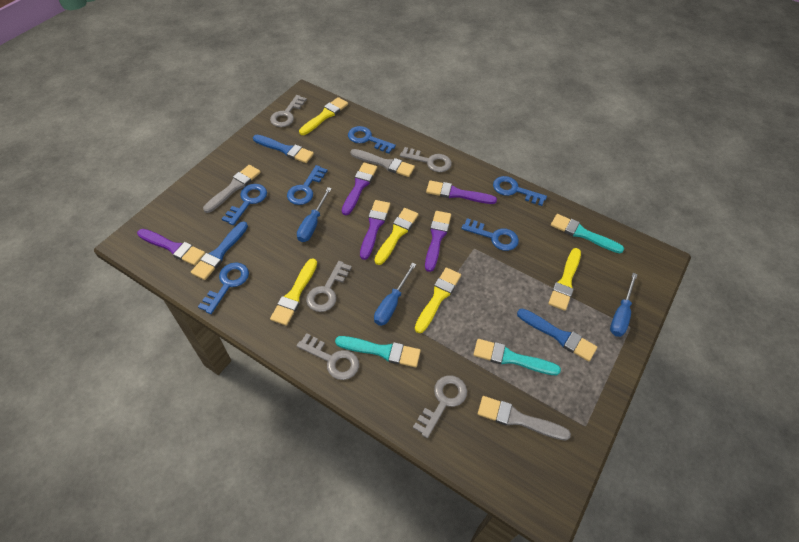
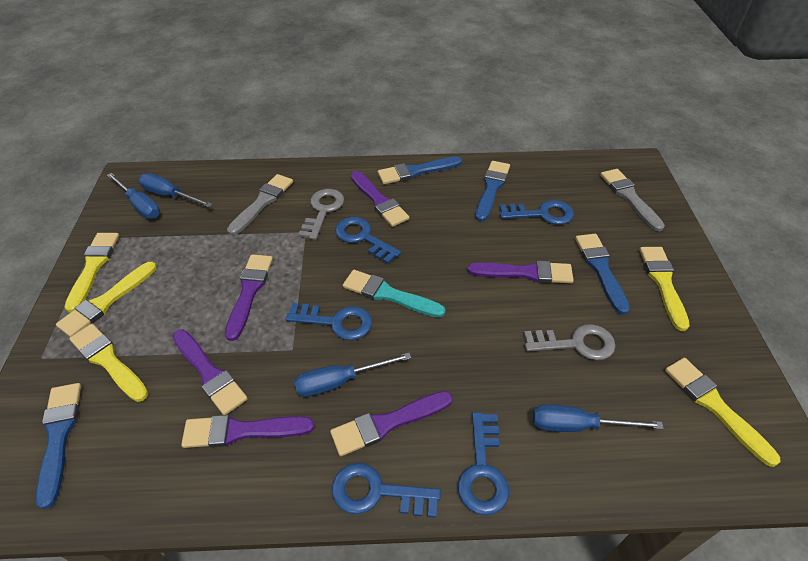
blue brush: [191,222,248,280] [253,135,314,163] [517,308,597,361] = 3 -> [36,383,81,509] [378,157,462,184] [476,161,510,222] [575,234,630,315] = 4
blue key: [198,262,249,314] [222,184,267,225] [287,165,328,205] [348,126,396,154] [461,218,519,251] [493,176,547,206] = 6 -> [285,303,372,340] [332,463,441,518] [335,217,401,264] [458,412,509,515] [500,200,574,225] = 5
blue screwdriver: [297,187,332,242] [374,263,416,326] [610,273,638,337] = 3 -> [107,173,160,219] [139,173,213,207] [294,353,411,397] [533,405,664,432] = 4
grey brush: [203,165,261,213] [350,149,415,177] [478,396,571,440] = 3 -> [227,174,293,235] [600,169,665,232] = 2
grey key: [270,95,307,127] [297,333,359,380] [306,261,352,312] [400,147,452,172] [413,375,467,438] = 5 -> [298,189,344,240] [524,324,616,360] = 2
purple brush: [137,229,205,266] [342,163,377,215] [360,200,390,260] [425,211,451,272] [426,180,497,204] = 5 -> [172,329,248,415] [181,415,315,448] [225,254,273,341] [330,391,453,456] [351,171,410,227] [468,261,574,283] = 6
turquoise brush: [335,336,421,367] [473,339,561,375] [551,214,624,253] = 3 -> [343,270,445,318] = 1

